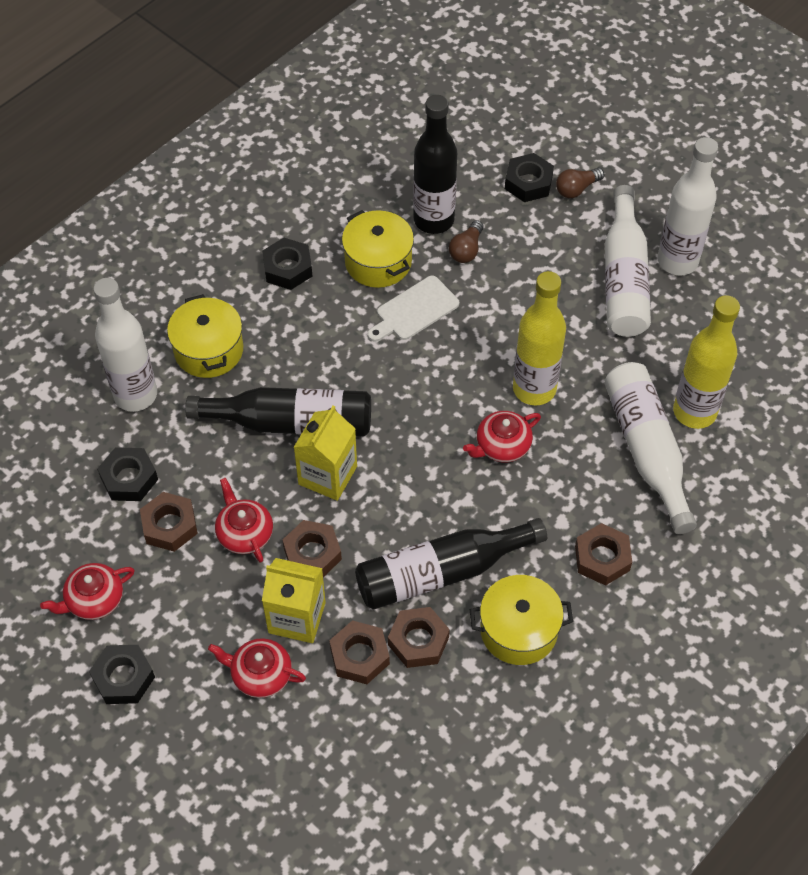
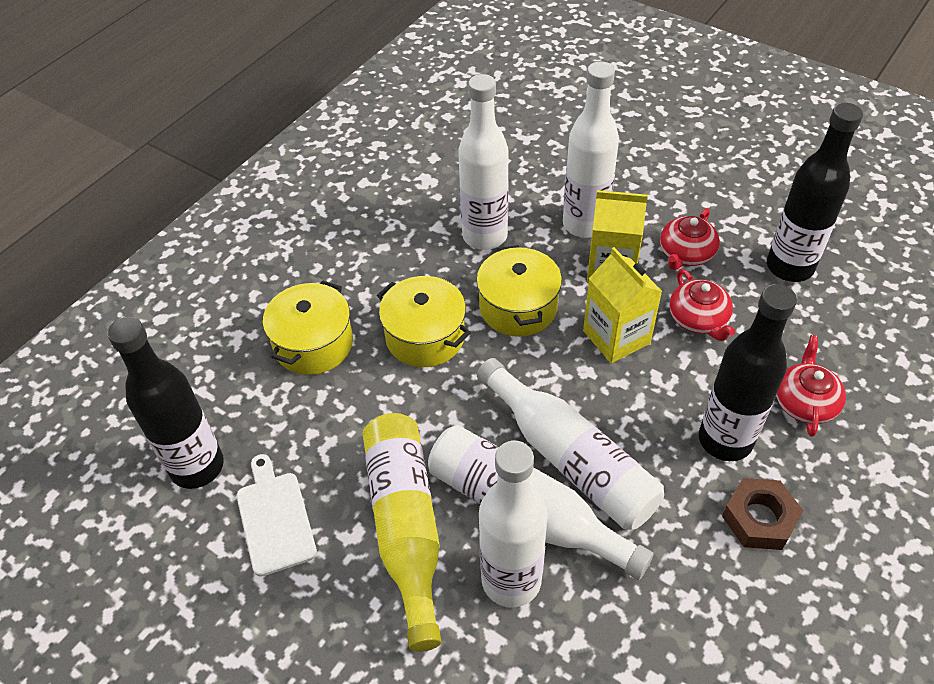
black nut: [89,645,155,704] [97,447,158,501] [262,238,313,290] [505,153,554,202] = 4 -> none = 0
brown light bulb: [449,220,484,263] [556,168,604,198] = 2 -> none = 0
brown nut: [140,492,198,552] [283,520,342,577] [329,620,390,684] [388,607,450,668] [575,523,632,586] = 5 -> [722,478,803,550] = 1
red teapot: [40,563,135,620] [208,638,306,698] [215,478,273,563] [463,411,541,462] = 4 -> [660,208,720,270] [669,269,735,341] [776,335,846,437] = 3
white bottle: [93,278,157,412] [604,362,697,534] [605,185,651,337] [658,137,718,275] = 4 -> [428,425,654,580] [458,74,509,250] [477,358,664,530] [479,441,548,608] [563,61,619,238] = 5
yellow bottle: [513,271,566,405] [673,295,740,429] = 2 -> [363,413,442,652] = 1

